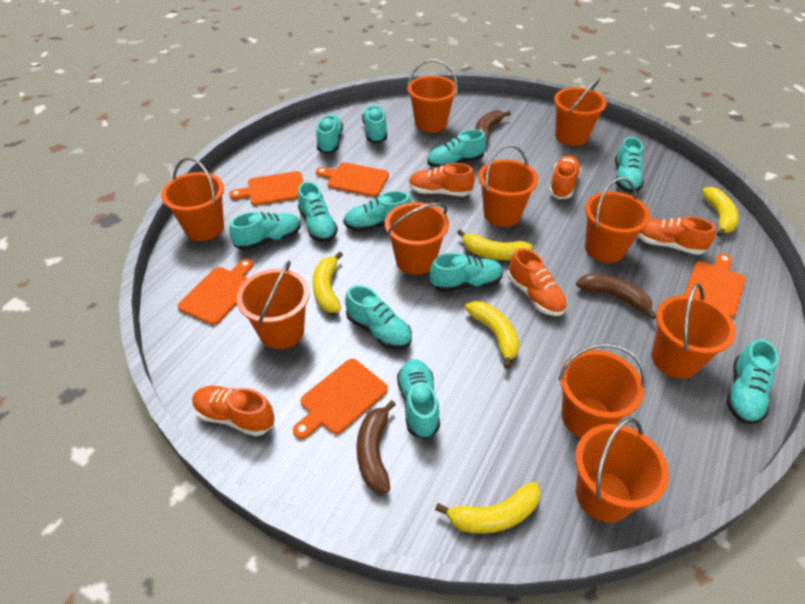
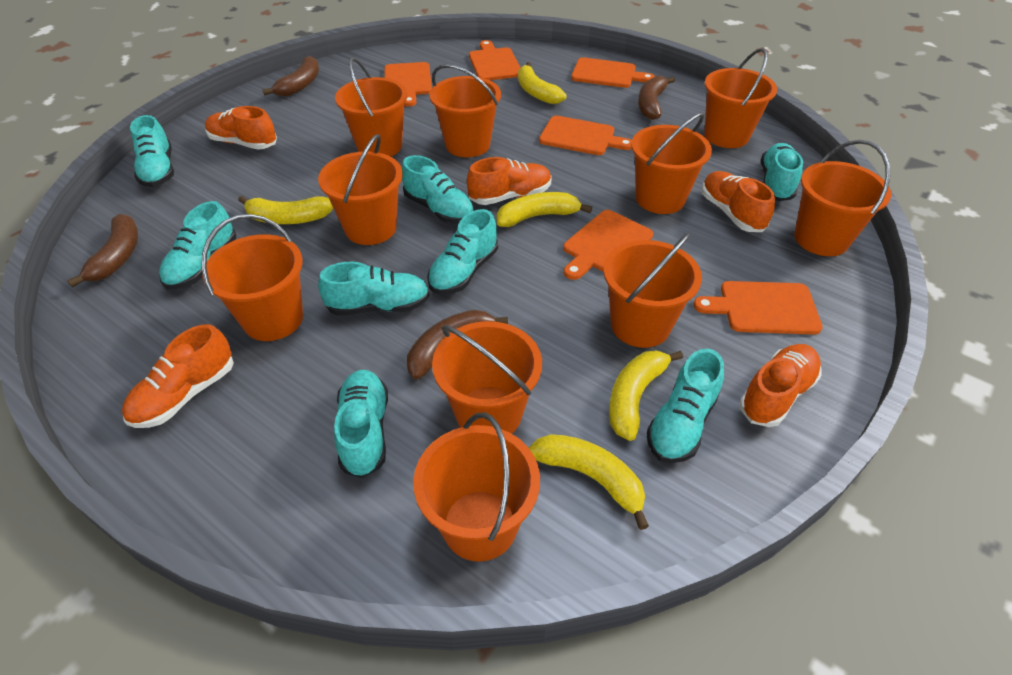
brown banana: [356,400,396,493] [475,110,511,143] [576,274,656,320] = 3 -> [67,214,138,287] [262,56,319,96] [407,310,508,379] [638,76,675,120] = 4
orange cutting board: [178,259,254,325] [229,171,303,205] [293,359,388,439] [316,162,389,197] [684,254,745,318] = 5 -> [385,62,432,107] [469,40,521,80] [539,116,632,155] [563,210,653,280] [571,57,655,88] [693,281,823,335] = 6
turquoise shoe: [229,212,301,250] [298,181,338,242] [316,114,343,154] [343,191,412,231] [345,285,412,349] [362,105,387,143] [397,359,440,439] [427,130,486,168] [430,253,503,292] [615,137,644,193] [726,339,778,424] = 11 -> [130,115,174,187] [159,201,236,290] [318,262,430,316] [334,370,388,478] [402,155,474,224] [427,209,498,295] [647,349,724,463] [761,143,803,201] = 8

